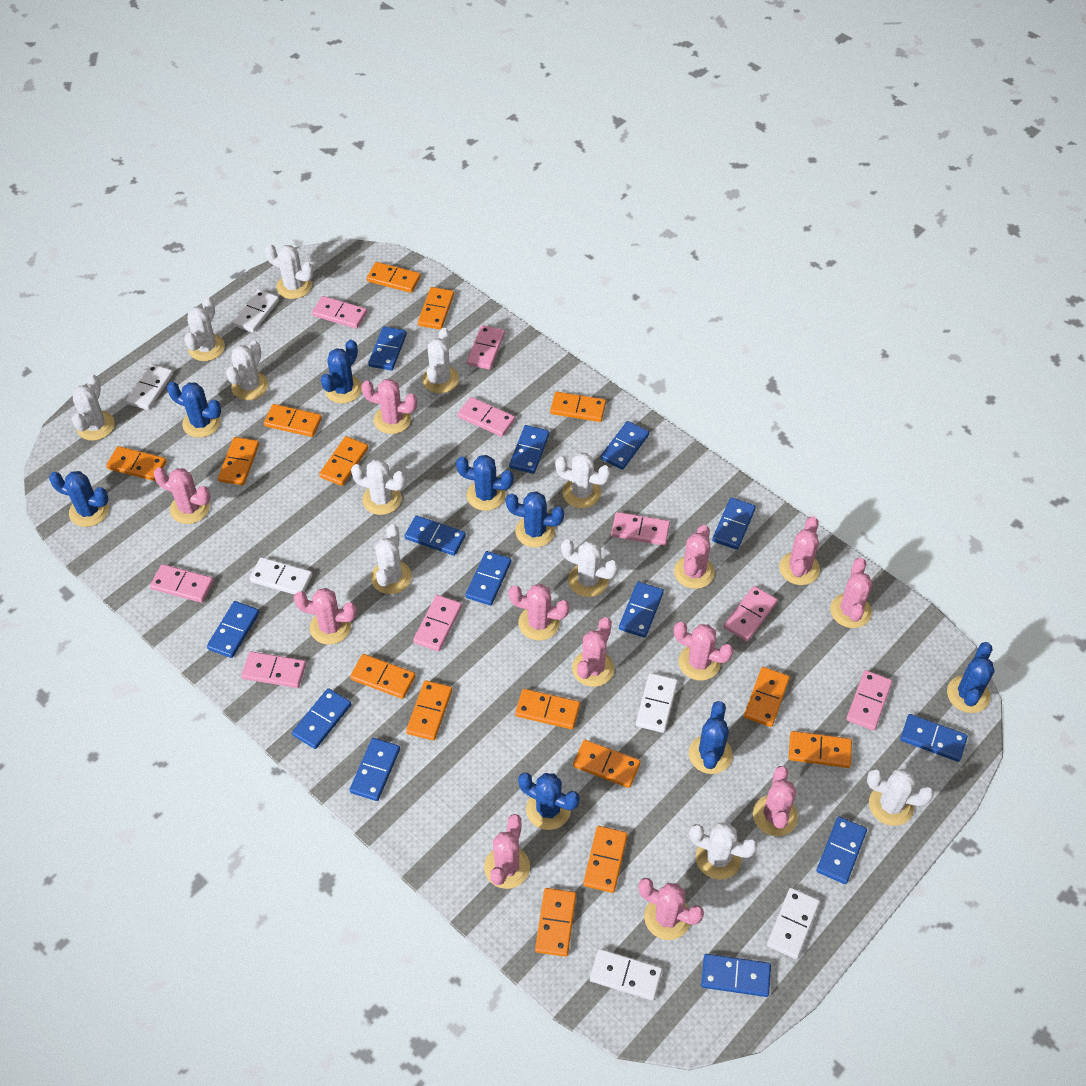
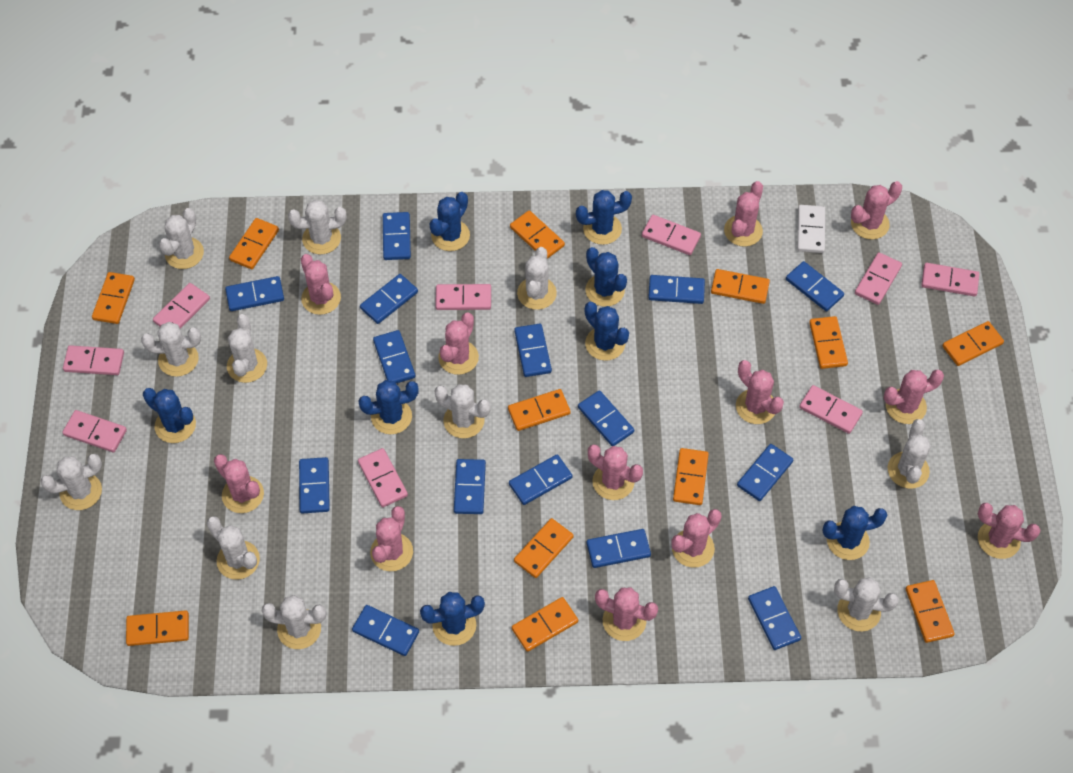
blue domino: [207,601,259,658] [292,688,351,749] [349,738,400,801] [368,326,407,371] [405,515,466,556] [465,551,511,605] [509,425,550,474] [601,421,649,470] [619,582,664,638] [701,954,771,997] [712,497,756,550] [817,817,867,884] [900,714,968,762] = 13 -> [225,276,284,311] [299,457,330,514] [352,605,419,656] [360,274,418,324] [373,330,415,383] [383,212,411,260] [454,459,486,514] [509,455,572,505] [514,324,552,377] [578,390,634,446] [587,529,651,568] [648,275,705,304] [737,444,793,501] [748,586,801,650] [786,261,844,311] = 15
orange domino: [106,446,167,481] [218,437,259,485] [264,404,322,437] [319,436,368,486] [350,654,416,699] [367,262,421,293] [406,680,452,740] [418,287,454,330] [515,689,580,729] [535,888,576,957] [550,392,606,422] [573,740,640,788] [583,826,628,893] [744,667,790,727] [789,731,852,768] = 15 -> [92,272,135,324] [126,610,189,646] [229,218,279,269] [508,389,570,431] [510,210,565,259] [512,597,578,652] [514,518,573,578] [673,448,709,505] [711,269,770,304] [809,316,848,369] [906,580,955,643] [942,321,1004,366] = 12
white domino: [126,364,173,410] [232,289,279,333] [250,557,312,595] [590,949,662,1001] [636,673,678,733] [767,888,820,959] = 6 -> [797,205,825,253] = 1

